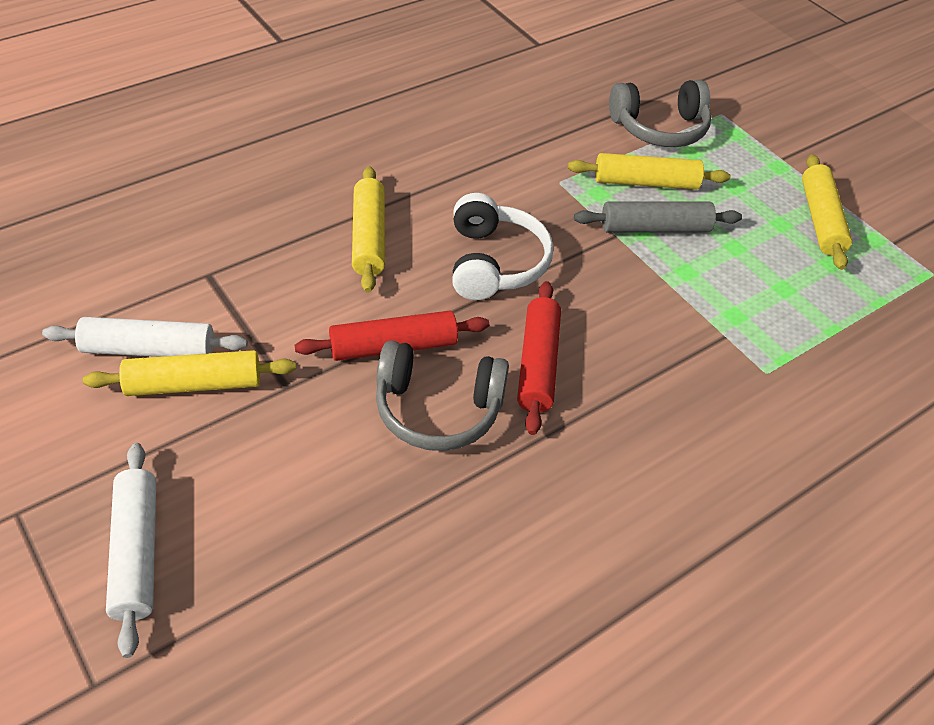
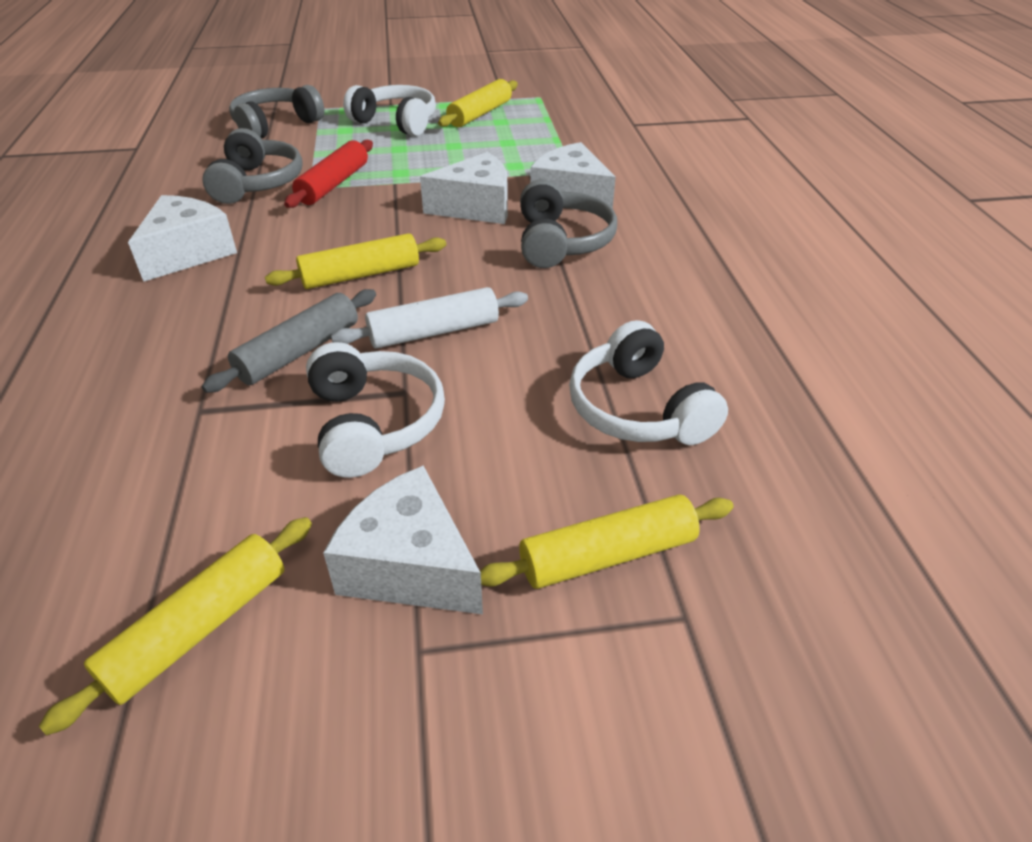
grey headphones: [376,340,509,451] [609,80,711,147] = 2 -> [202,128,303,204] [229,85,325,138] [520,179,617,268] = 3
red rolling pin: [295,311,489,361] [517,281,561,435] = 2 -> [284,140,373,208] = 1
white cheese: none = 0 -> [128,195,237,282] [323,466,483,614] [420,152,508,224] [530,142,616,210] = 4
white headphones: [452,193,553,300] = 1 -> [306,342,445,478] [343,85,436,136] [569,320,728,445] = 3
white rolling pin: [42,317,248,357] [106,443,156,658] = 2 -> [331,287,528,349] = 1

